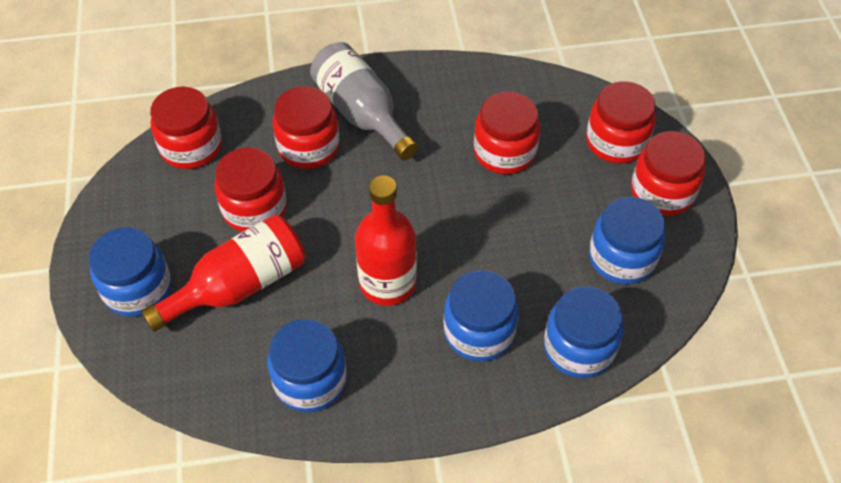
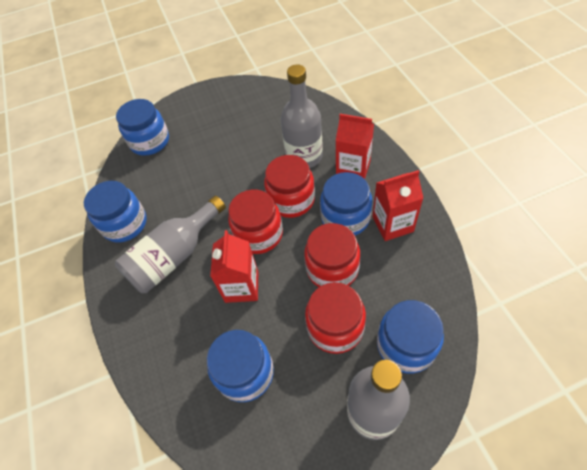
grey bottle: [310,42,418,160] = 1 -> [115,196,226,293] [281,65,323,168] [347,359,410,440] = 3
red bottle: [141,215,305,332] [355,175,417,306] = 2 -> none = 0
red carton: none = 0 -> [210,230,258,303] [336,114,374,179] [372,170,423,241] = 3
red jar: [150,87,222,169] [215,147,287,232] [273,86,340,169] [474,92,540,174] [586,81,656,164] [631,131,706,216] = 6 -> [228,190,283,254] [264,155,315,218] [304,223,360,287] [305,282,366,354] = 4

